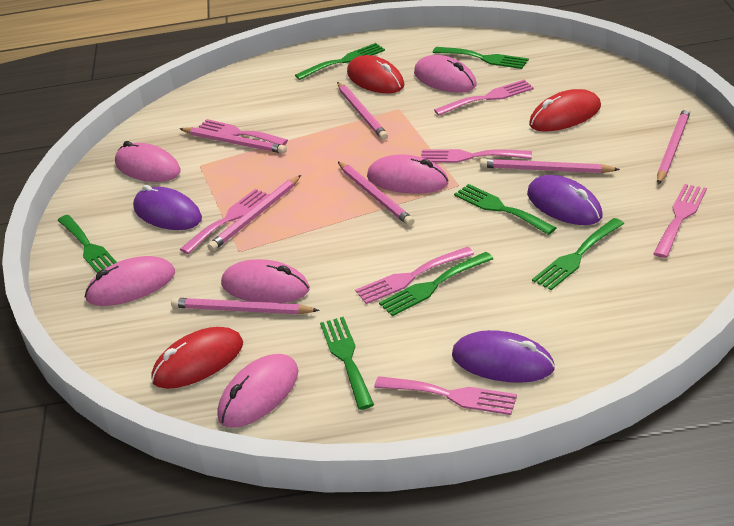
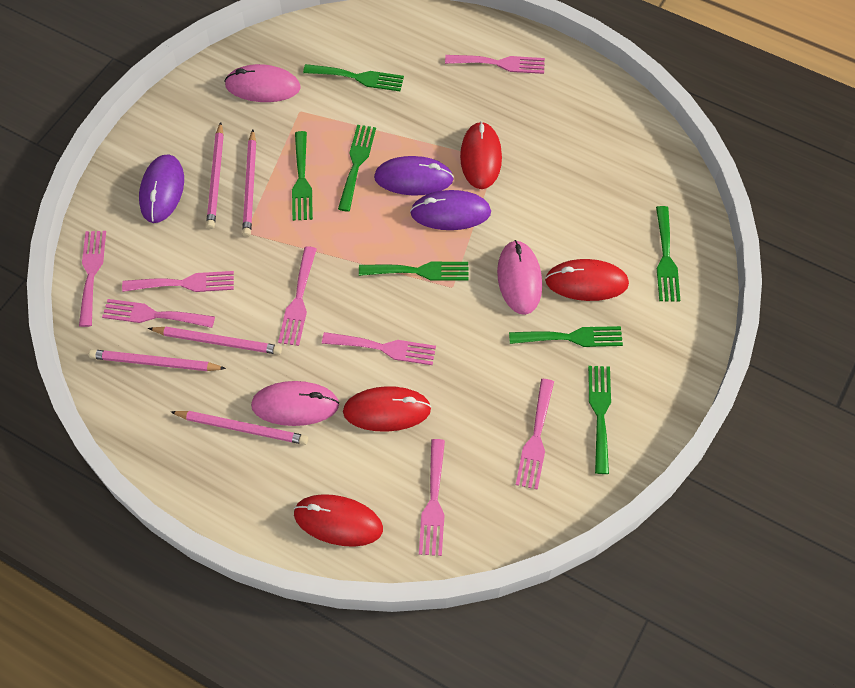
pink fork: [180,189,270,254] [197,119,288,145] [355,247,474,304] [374,376,517,415] [421,149,532,163] [434,80,534,116] [653,184,707,258] = 7 -> [79,231,106,327] [102,299,215,328] [122,271,234,292] [278,246,317,346] [322,332,436,365] [419,439,445,556] [445,55,545,74] [516,379,554,490] = 8
pink mouse: [85,256,175,306] [115,141,181,182] [217,354,298,428] [221,259,310,303] [367,154,449,194] [414,55,477,93] = 6 -> [224,64,301,102] [251,381,339,426] [497,240,542,315] = 3
pink pencil: [171,298,319,314] [180,127,287,154] [207,175,301,251] [337,82,388,140] [338,162,414,226] [480,158,620,173] [657,107,691,185] = 7 -> [89,349,226,371] [148,327,282,355] [171,411,308,445] [206,122,224,229] [242,130,256,237] = 5
red mouse: [151,327,243,389] [347,55,404,93] [529,89,601,132] = 3 -> [293,494,383,547] [343,386,431,432] [460,121,502,189] [545,259,629,301] = 4

